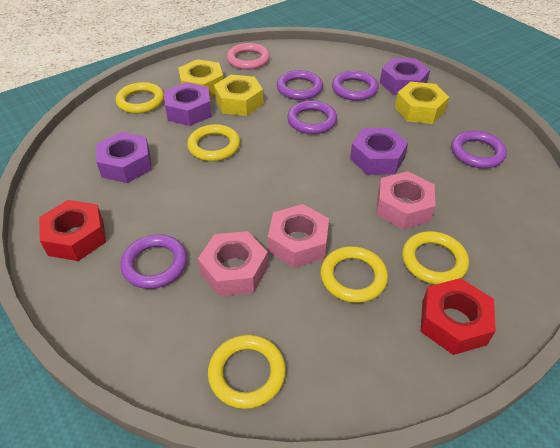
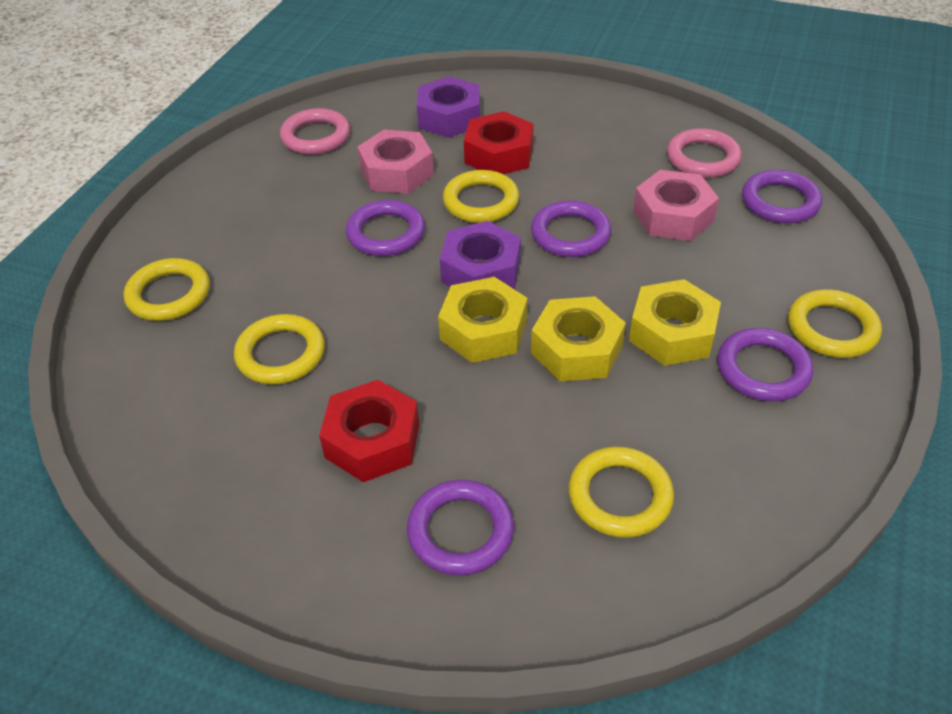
pink nut: [198,231,268,296] [268,204,329,268] [376,171,436,229] = 3 -> [357,130,434,194] [633,170,719,241] = 2
pink ring: [227,43,270,70] = 1 -> [280,108,350,154] [667,128,742,178] = 2
purple nut: [96,132,152,183] [165,82,212,126] [350,128,408,175] [380,58,430,95] = 4 -> [417,76,480,138] [440,221,521,289] = 2

